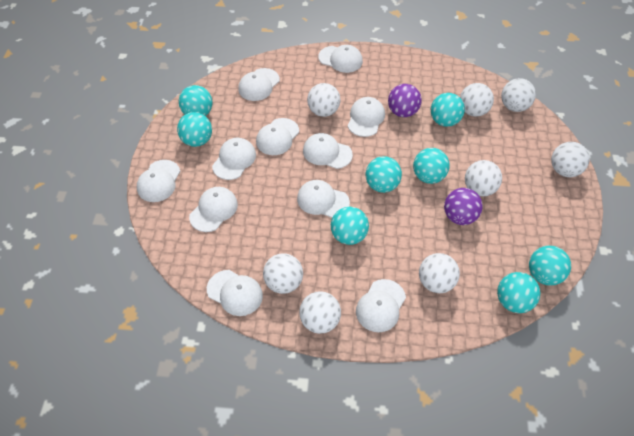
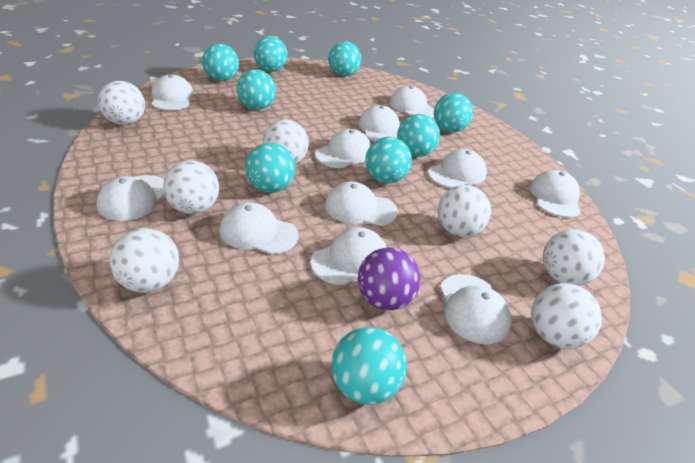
purple ball: [388,84,422,117] [444,188,483,225] = 2 -> [358,247,421,310] = 1
turquoise ball: [177,112,212,147] [179,85,212,116] [331,207,369,245] [366,156,402,193] [413,148,450,184] [431,93,465,127] [497,272,540,313] [529,246,571,285] = 8 -> [202,44,239,81] [237,69,276,110] [245,143,295,193] [254,36,288,72] [328,41,361,76] [332,327,407,405] [365,137,412,183] [397,114,440,157] [434,93,473,132] = 9
white ball: [263,253,303,294] [299,291,341,334] [307,83,340,117] [419,253,460,293] [460,83,494,117] [465,160,502,196] [501,78,536,112] [551,142,590,177] = 8 -> [98,81,145,125] [110,228,179,293] [163,160,219,214] [263,120,309,164] [438,185,491,237] [531,283,602,349] [543,229,605,286] = 7

